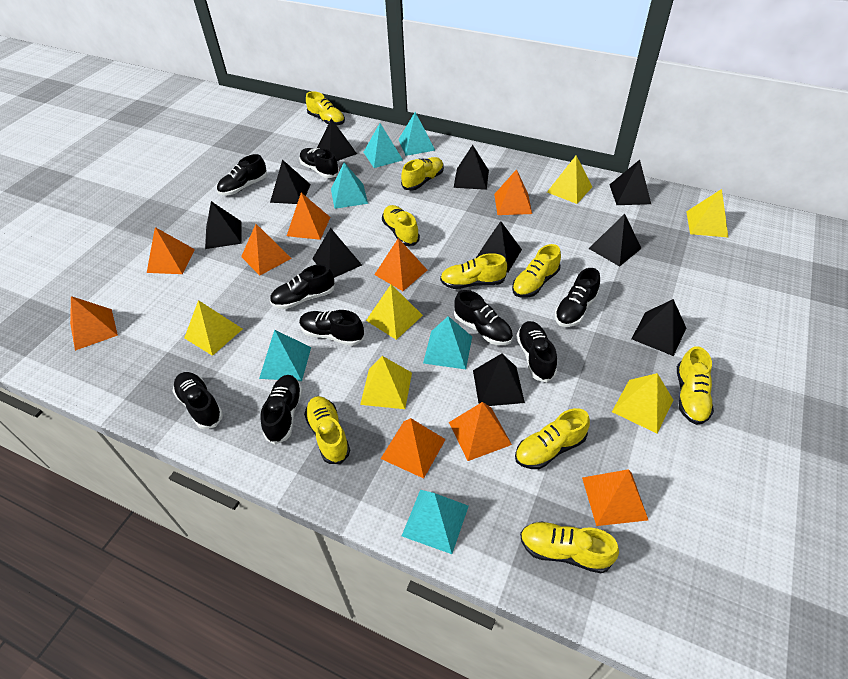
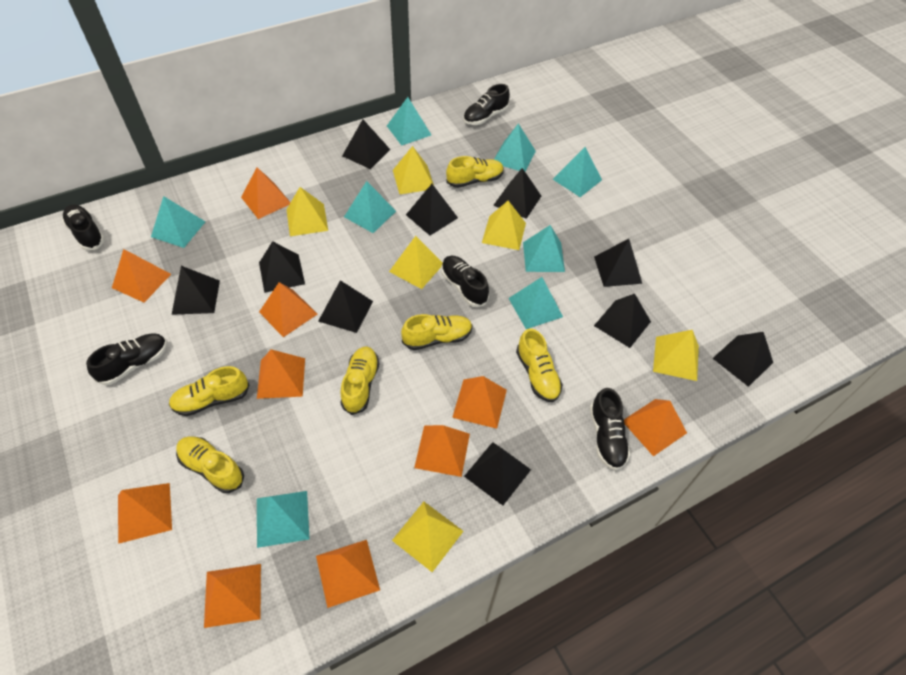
black shoe: [173,372,223,429] [217,154,267,195] [261,375,303,445] [270,264,335,309] [299,148,339,178] [299,310,364,346] [454,290,513,345] [516,321,557,382] [555,268,600,327] = 9 -> [62,204,105,251] [86,333,167,385] [441,256,489,307] [463,84,510,125] [590,388,630,471] = 5
orange pyramid: [70,296,118,351] [147,227,195,274] [241,224,292,275] [287,193,330,240] [374,238,427,291] [381,418,446,479] [449,402,512,461] [494,169,532,215] [582,469,648,526] = 9 -> [112,249,171,303] [118,483,172,544] [204,564,261,628] [241,167,291,219] [257,349,305,399] [259,282,318,337] [316,540,380,608] [414,425,470,477] [452,376,507,429] [624,399,687,456] = 10
turquoise pyramid: [259,330,311,381] [331,163,368,209] [364,123,403,168] [398,112,436,156] [402,490,469,554] [423,316,472,369] = 6 -> [151,196,205,248] [257,491,310,548] [344,181,396,233] [387,97,431,146] [494,123,536,171] [508,277,563,329] [523,225,565,272] [553,147,602,197] = 8
yellow shoe: [304,396,350,464] [306,91,345,125] [382,205,420,246] [401,157,444,190] [440,253,507,289] [512,244,561,298] [515,408,590,469] [520,521,619,573] [677,346,714,425] = 9 -> [169,366,249,416] [176,436,244,493] [340,346,379,415] [401,314,473,350] [446,156,504,188] [516,329,563,402] = 6

